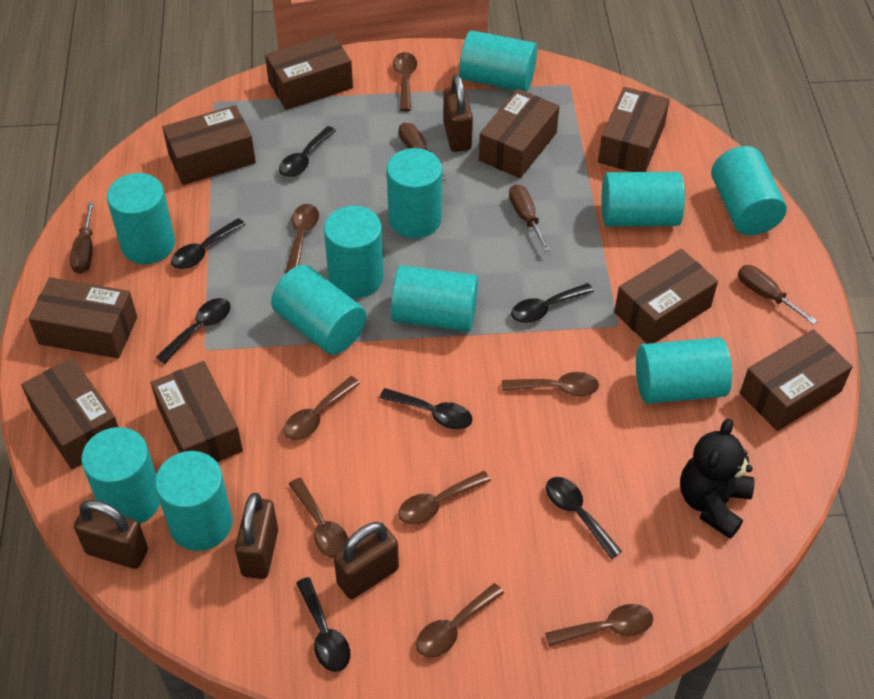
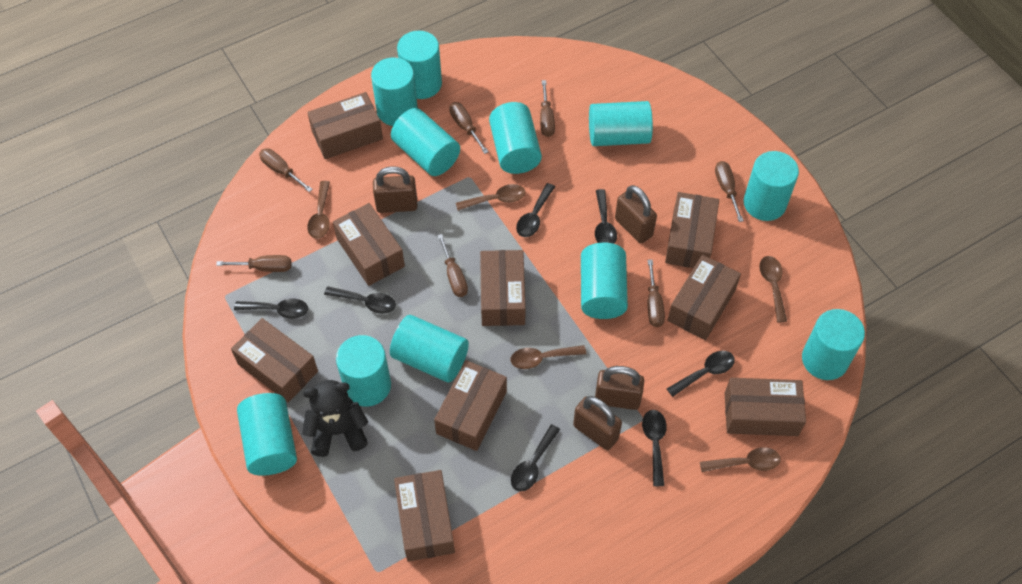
brown screwdriver: [70,202,94,274] [399,123,448,181] [509,184,550,252] [738,265,817,325] = 4 -> [216,255,292,272] [259,148,313,192] [437,234,468,297] [449,102,489,154] [540,80,555,137] [648,260,665,327] [715,161,744,222] = 7
brown spoon: [284,376,360,440] [285,204,319,273] [289,478,349,558] [393,52,417,111] [398,471,491,525] [416,583,504,658] [502,372,599,396] [545,604,653,647] = 8 -> [307,181,330,239] [456,184,526,211] [511,345,586,369] [700,447,781,472] [759,256,787,322] = 5

